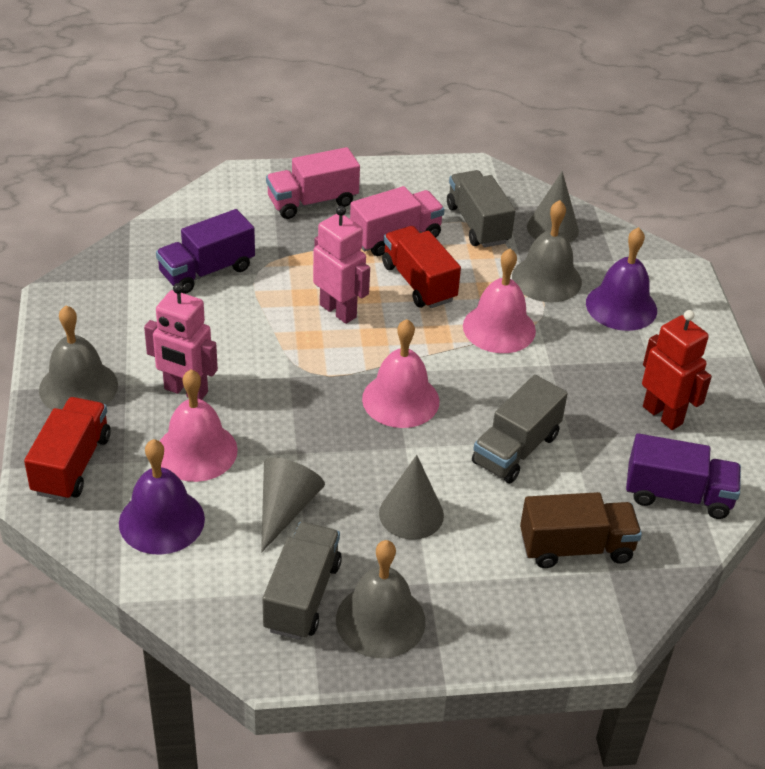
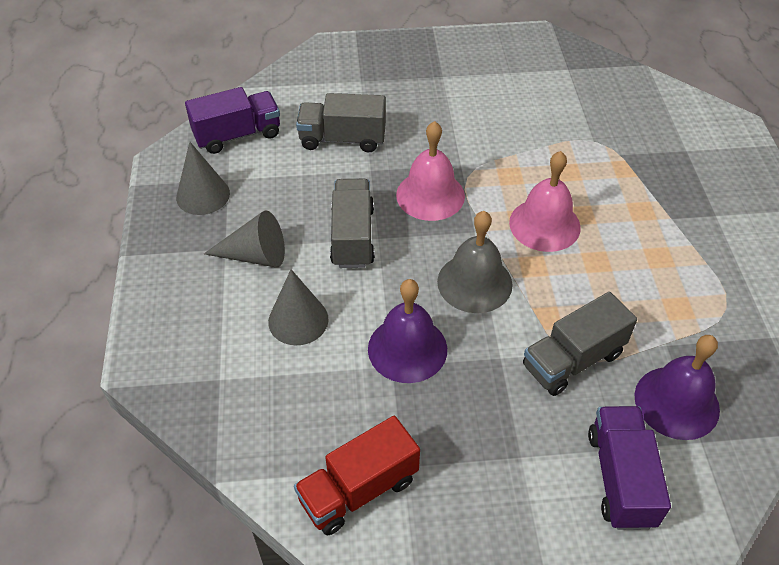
brown truck: [520,492,642,568] = 1 -> none = 0
grey bell: [39,305,118,410] [336,540,426,658] [512,200,582,302] = 3 -> [437,211,513,313] = 1
pink bell: [160,370,238,482] [362,319,439,428] [463,248,536,353] = 3 -> [396,121,465,221] [509,151,581,252] = 2
pink robot: [144,283,218,400] [313,206,370,324] = 2 -> none = 0
pink truck: [266,147,360,219] [350,186,445,256] = 2 -> none = 0
red robot: [642,310,712,430] = 1 -> none = 0
red truck: [24,397,111,501] [382,226,461,308] = 2 -> [294,416,420,535] = 1

